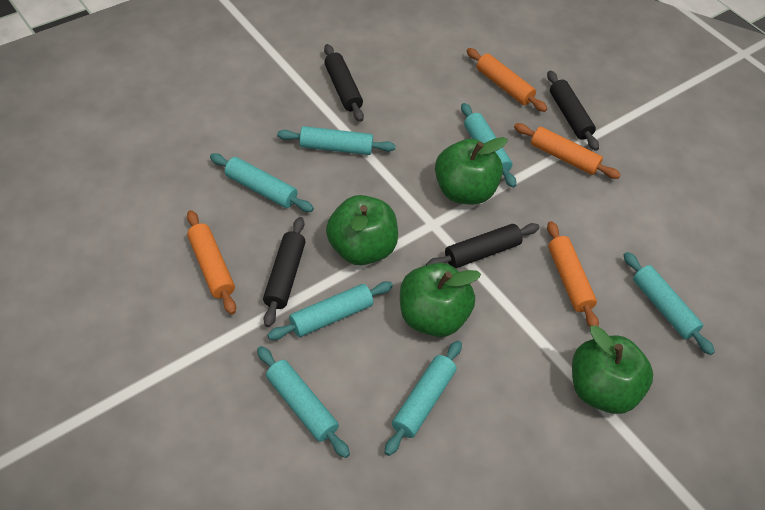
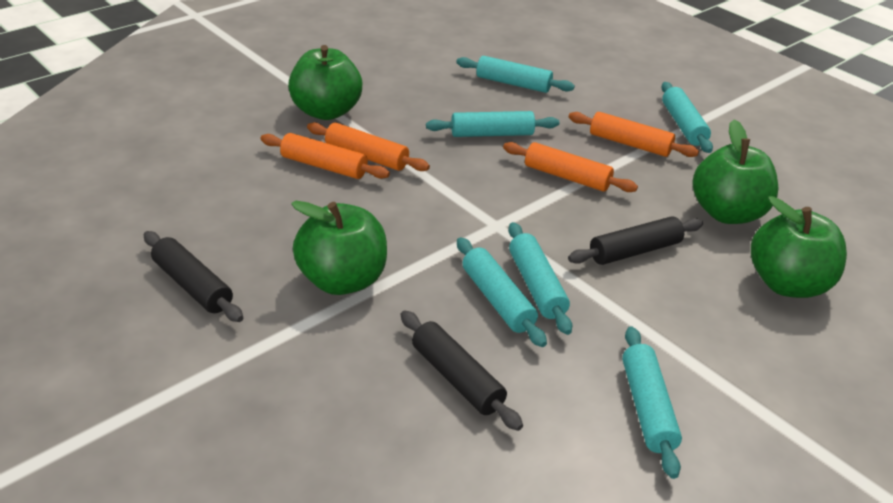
black rolling pin: [263,217,306,327] [324,44,364,122] [426,223,540,268] [547,70,599,151] = 4 -> [144,231,243,322] [401,310,523,431] [568,216,703,265] = 3
turquoise rolling pin: [210,153,314,212] [257,346,350,458] [267,281,393,340] [277,126,396,155] [384,340,462,456] [461,103,516,188] [624,252,715,355] = 7 -> [426,111,559,137] [456,56,575,93] [457,237,547,347] [508,222,572,335] [622,326,682,479] [661,82,713,153] = 6

